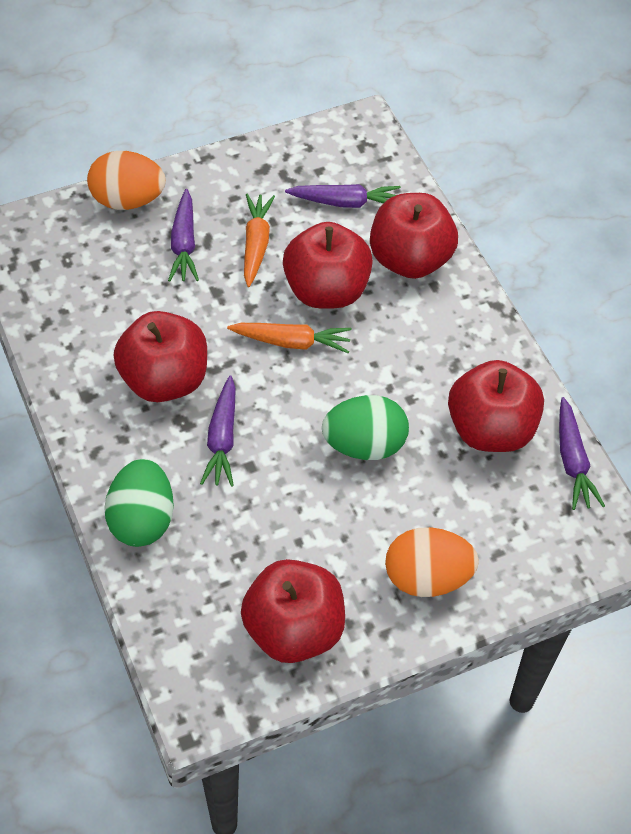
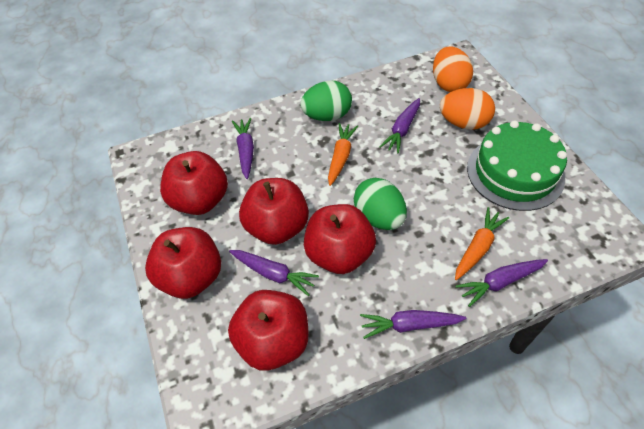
green cake: none = 0 -> [467,120,567,211] = 1
purple carrot: [168,189,199,282] [200,375,236,487] [285,184,401,208] [559,397,605,510] = 4 -> [229,250,319,296] [232,118,254,179] [360,310,466,339] [379,98,420,154] [456,259,548,307] = 5

